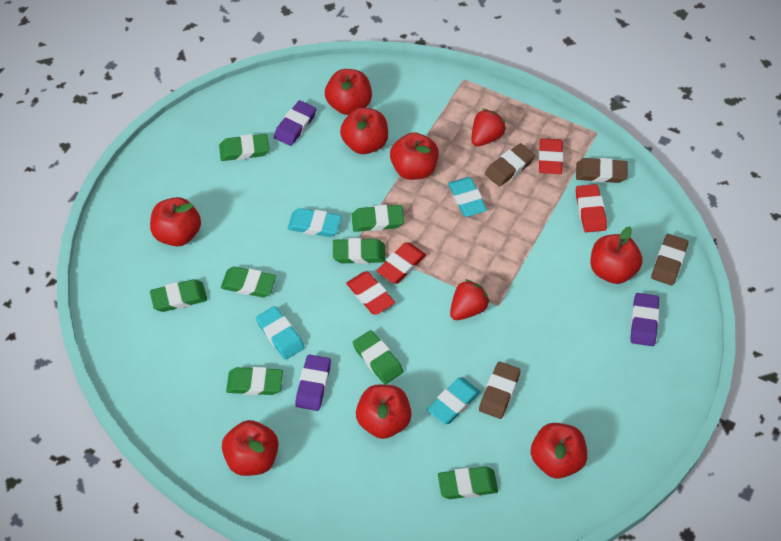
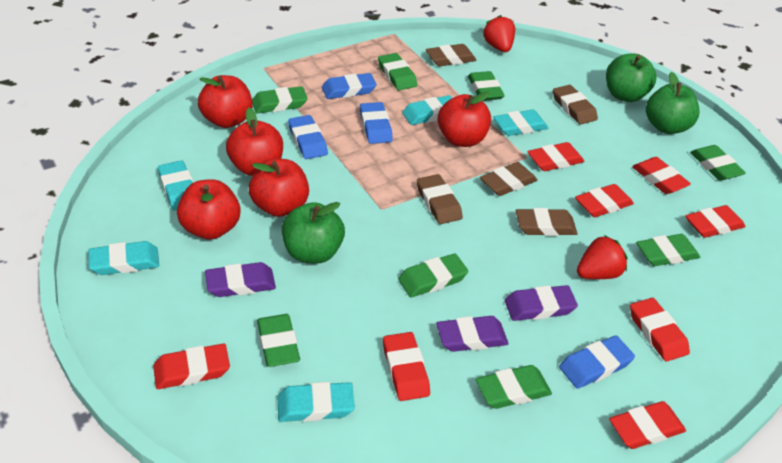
blue eraser: none = 0 -> [288,115,328,159] [322,73,377,99] [360,102,393,144] [559,336,635,389] = 4
brown eraser: [479,361,521,419] [485,143,535,187] [576,158,628,183] [651,234,689,285] = 4 -> [417,174,463,224] [426,44,477,66] [480,162,537,196] [516,208,578,236] [553,85,598,125] = 5
green apple: none = 0 -> [282,202,345,264] [606,53,657,102] [646,72,699,134] = 3
red apple: [150,197,201,246] [222,420,279,476] [325,69,372,115] [340,107,388,154] [356,384,412,439] [390,132,439,180] [531,423,587,479] [590,226,643,284] = 8 -> [177,179,241,240] [198,75,252,128] [226,108,283,176] [249,159,309,217] [437,91,491,147] = 5
red eraser: [346,272,395,315] [377,242,426,284] [539,138,563,174] [576,184,607,232] = 4 -> [153,343,230,389] [383,332,430,401] [527,142,585,171] [575,184,634,217] [609,401,686,449] [630,298,690,362] [632,157,691,194] [685,205,745,238] = 8
turquoise eraser: [256,306,304,360] [288,208,342,237] [427,377,481,424] [448,177,487,217] = 4 -> [89,241,159,275] [158,160,193,211] [278,382,355,422] [402,95,452,125] [493,110,549,136] = 5

